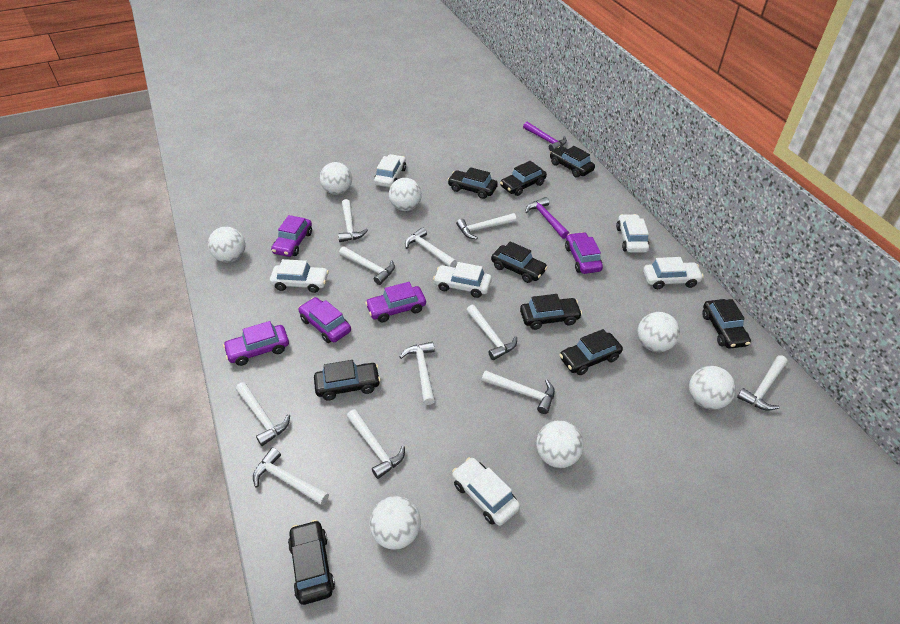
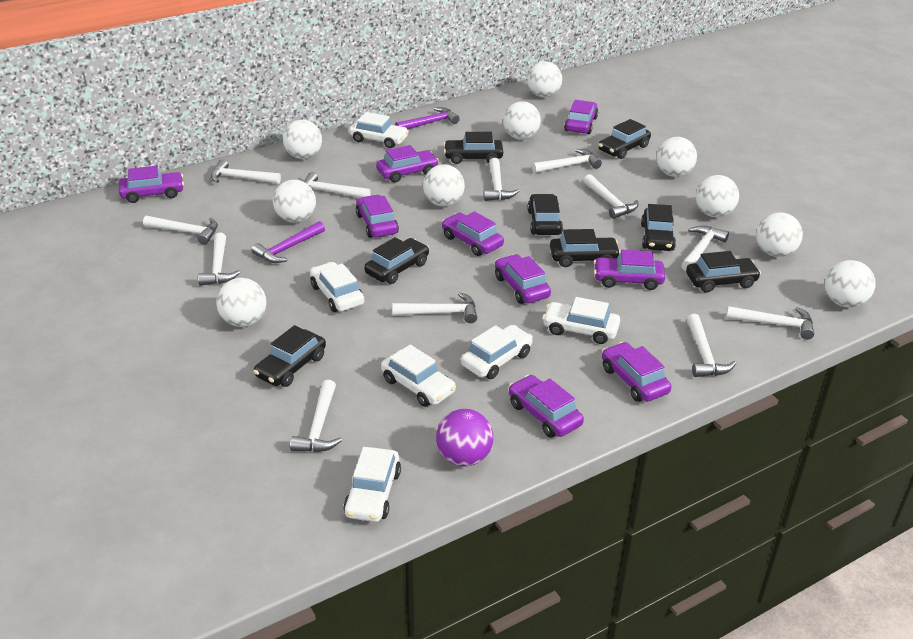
black car: [288,520,335,605] [314,360,381,401] [448,167,498,199] [491,241,548,283] [500,161,547,196] [520,294,582,330] [550,146,595,178] [560,329,623,375] [702,299,751,349] = 9 -> [253,325,326,387] [364,237,429,284] [444,132,503,164] [527,194,563,235] [550,229,621,267] [598,119,651,159] [641,204,676,251] [686,251,761,293] = 8
purple ball: none = 0 -> [436,409,493,466] = 1
purple car: [223,321,289,366] [271,215,312,257] [299,297,351,343] [365,282,426,322] [565,232,603,274] = 5 -> [119,166,184,203] [356,195,399,238] [376,145,439,183] [442,211,504,256] [495,254,551,304] [509,375,584,437] [564,100,598,134] [594,250,665,290] [602,342,672,402] = 9
white ball: [208,227,245,262] [320,162,352,195] [369,496,421,550] [389,178,422,211] [536,420,584,468] [638,312,680,352] [689,366,736,410] = 7 -> [216,278,267,327] [273,180,316,223] [283,120,322,159] [423,164,465,207] [503,101,541,140] [527,61,562,97] [656,137,697,177] [696,175,739,217] [756,212,803,257] [825,260,875,308] = 10
white hammer: [236,382,290,446] [253,448,329,505] [338,199,368,242] [339,247,395,285] [346,409,405,479] [400,342,435,405] [405,227,457,267] [456,213,516,239] [466,305,517,360] [482,370,555,414] [737,355,788,411] = 11 -> [143,216,218,245] [198,233,241,286] [211,159,281,184] [290,380,342,452] [303,172,371,198] [392,292,477,323] [484,158,519,201] [532,149,602,173] [583,174,638,219] [681,226,729,271] [687,314,736,377] [726,306,814,340] = 12

